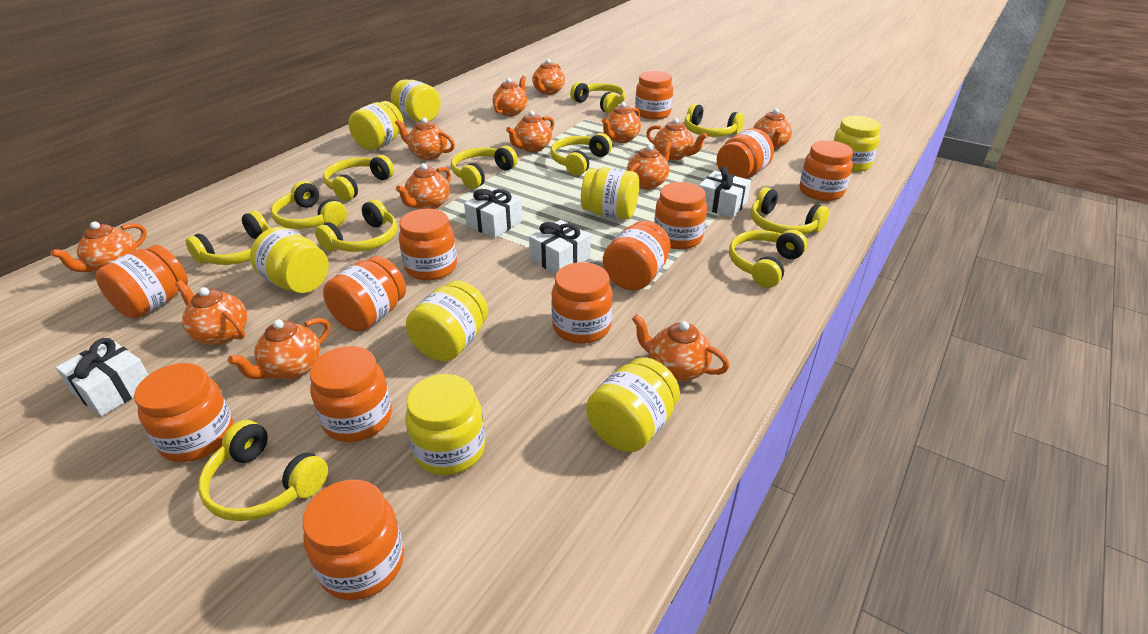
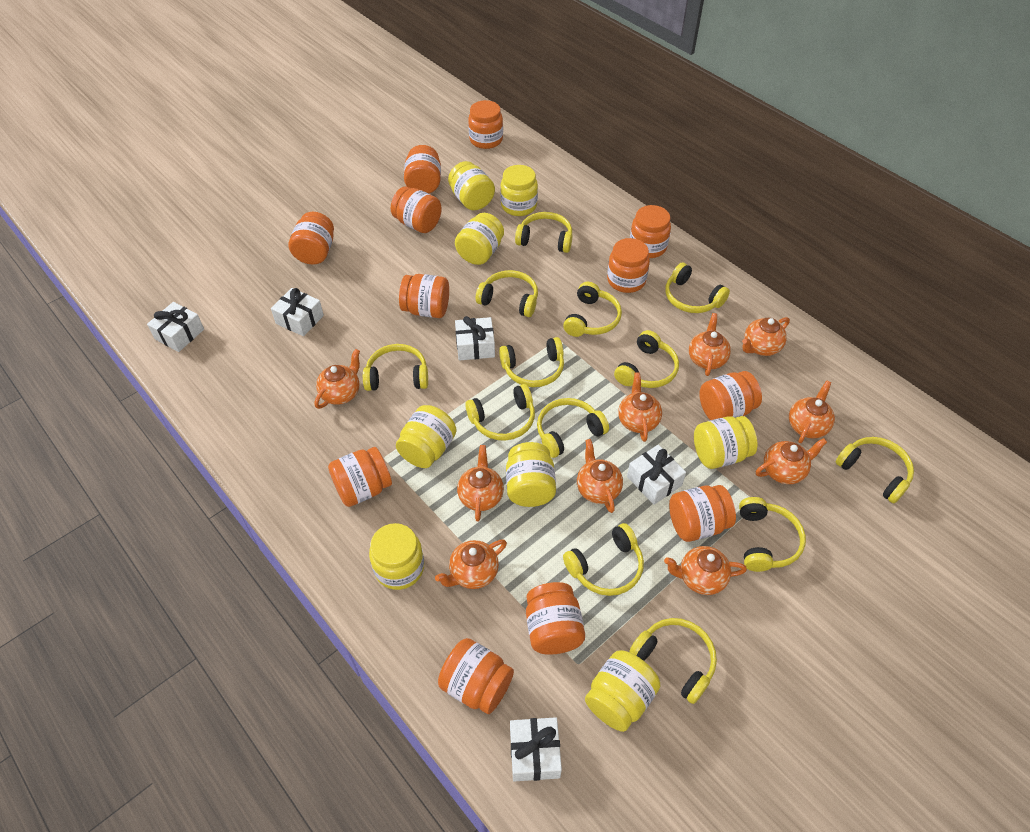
orange teapot: [51,222,147,272] [175,280,247,345] [228,318,330,380] [395,117,455,160] [396,163,451,209] [493,76,527,116] [506,111,554,152] [532,59,565,95] [602,102,641,143] [627,141,672,189] [632,314,729,381] [646,118,707,161] [753,108,792,150] = 13 -> [314,349,360,409] [435,540,507,589] [457,445,504,522] [577,439,623,513] [618,372,662,442] [664,546,747,595] [689,313,731,376] [742,317,790,356] [756,438,827,484] [789,380,835,443] = 10
white gift: [56,338,148,416] [464,187,522,238] [529,220,591,274] [699,166,751,218] = 4 -> [147,302,204,352] [271,288,324,336] [455,316,495,361] [510,717,562,781] [627,445,686,505] = 5
yellow headphones: [185,211,271,265] [198,420,328,521] [271,181,347,229] [315,199,397,252] [323,155,394,201] [451,146,518,189] [550,133,612,175] [570,82,625,113] [685,104,744,137] [729,230,807,288] [751,187,829,235] = 11 -> [363,344,428,391] [465,384,535,440] [476,270,538,317] [499,337,564,387] [515,212,572,253] [537,398,609,458] [563,282,622,337] [563,523,644,596] [614,330,679,388] [629,618,717,704] [665,262,730,313] [739,497,806,572] [836,437,914,503] = 13

